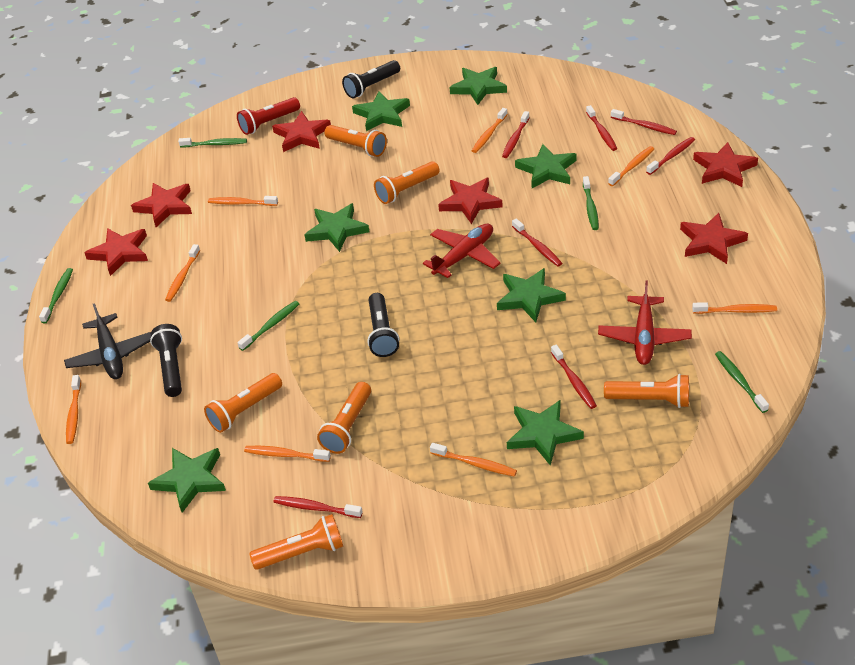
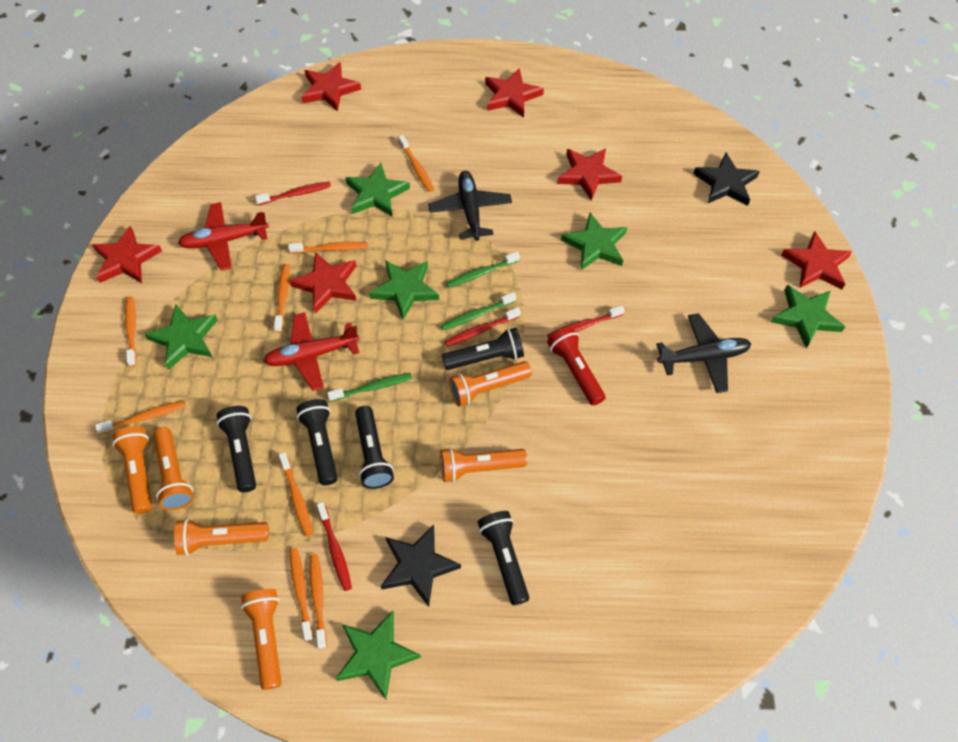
black flashlight: [150,324,182,397] [342,60,400,98] [367,293,399,357] = 3 -> [217,406,256,493] [296,399,338,486] [355,406,394,489] [442,328,524,370] [478,511,529,605] = 5
black plane: [64,303,151,379] = 1 -> [428,171,512,241] [656,313,751,393] = 2
black star: none = 0 -> [381,524,461,607] [693,153,760,206] = 2
green star: [148,448,226,513] [304,203,369,252] [352,91,410,131] [450,67,507,105] [497,268,566,322] [507,400,584,466] [515,144,577,188] = 7 -> [145,305,218,370] [335,611,421,700] [345,163,410,217] [369,260,439,320] [561,213,627,270] [771,285,846,349] = 6
green toothbrush: [39,268,73,323] [178,138,247,147] [237,301,299,351] [583,176,599,230] [715,351,769,413] = 5 -> [327,373,412,402] [441,292,516,331] [446,251,520,288] = 3
red toothbrush: [273,496,362,518] [502,111,530,158] [512,218,562,266] [551,345,597,409] [586,105,617,151] [611,109,677,135] [646,137,695,175] = 7 -> [255,182,331,205] [317,502,352,591] [445,307,521,347] [547,305,625,338] = 4

